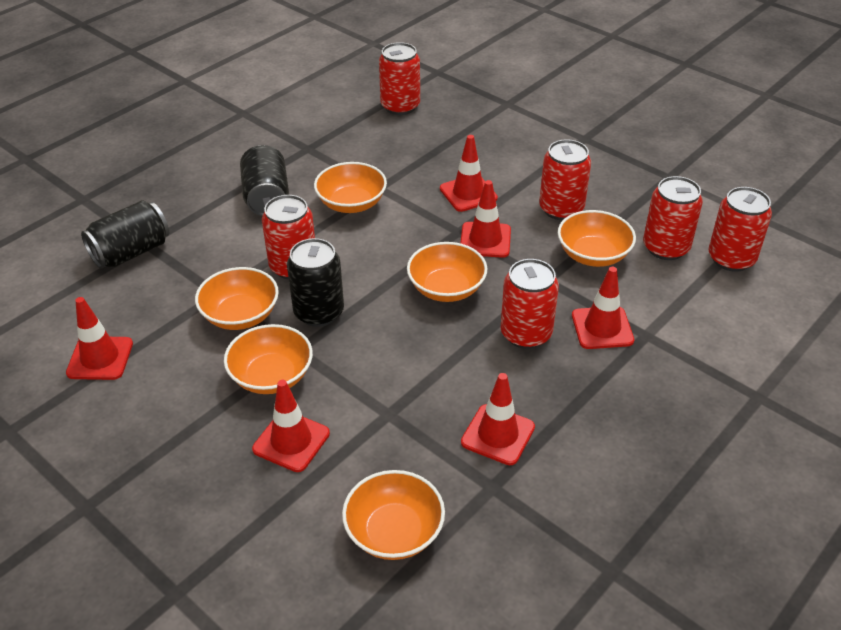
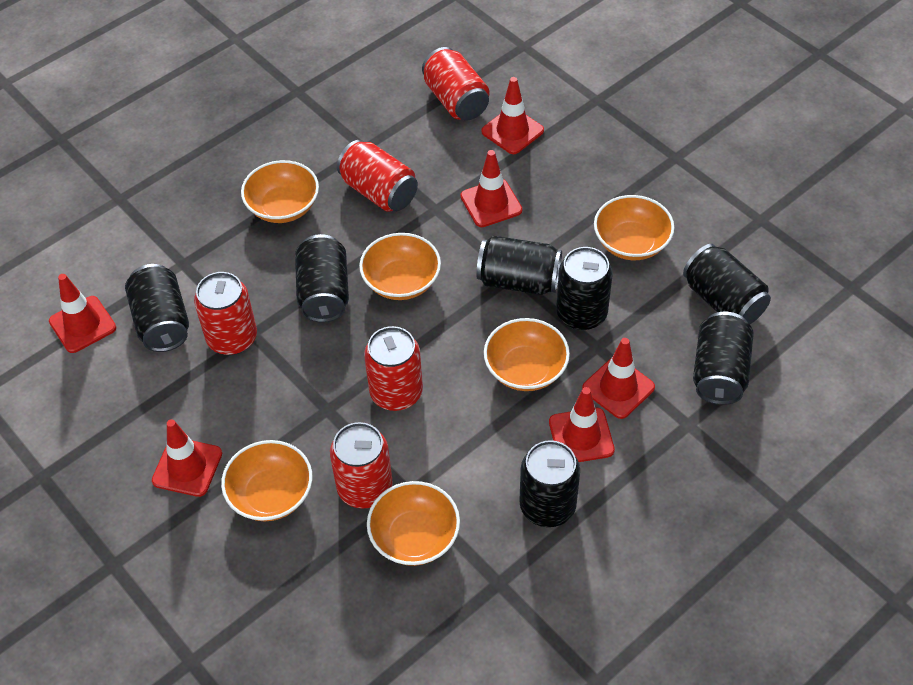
black can: [81,200,169,269] [240,145,289,216] [287,238,344,327] = 3 -> [125,264,189,352] [295,234,349,323] [476,236,562,295] [519,440,580,527] [556,247,612,330] [683,244,771,325] [693,312,754,405] = 7
red can: [262,195,315,280] [379,42,420,115] [501,259,559,349] [539,139,591,220] [643,176,703,260] [708,187,772,272] = 6 -> [194,272,257,355] [330,422,392,509] [337,140,418,212] [364,326,423,411] [422,47,489,120] = 5

